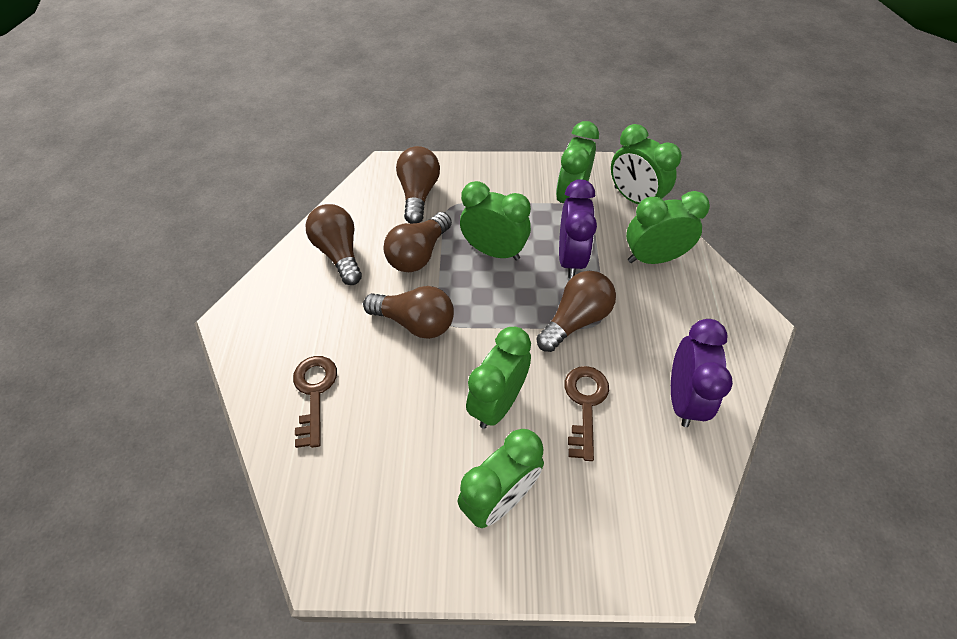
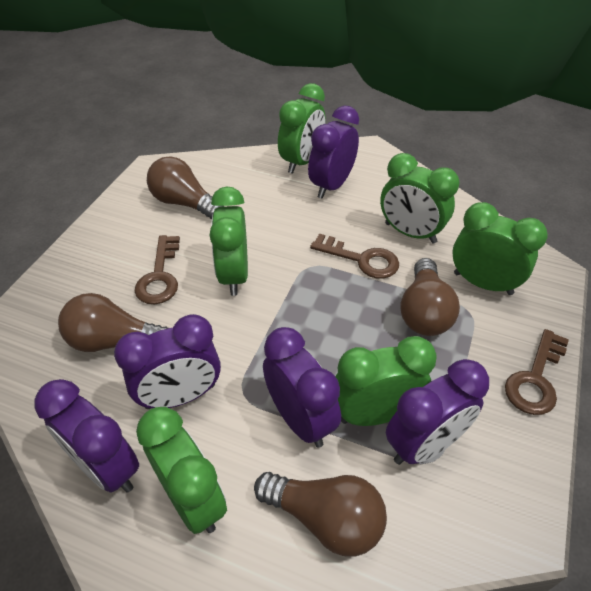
brown key: [293,356,337,448] [565,366,609,461] = 2 -> [135,235,180,304] [310,234,399,279] [505,329,569,415] = 3
brown light bulb: [306,204,362,285] [363,286,454,339] [383,212,452,272] [396,146,440,224] [536,271,616,352] = 5 -> [58,293,168,352] [147,157,224,220] [254,472,387,556] [400,258,460,336] = 4
purple clock: [559,179,597,279] [671,319,733,427] = 2 -> [34,379,139,493] [114,314,221,409] [263,327,341,448] [308,106,359,199] [386,359,489,465] = 5

